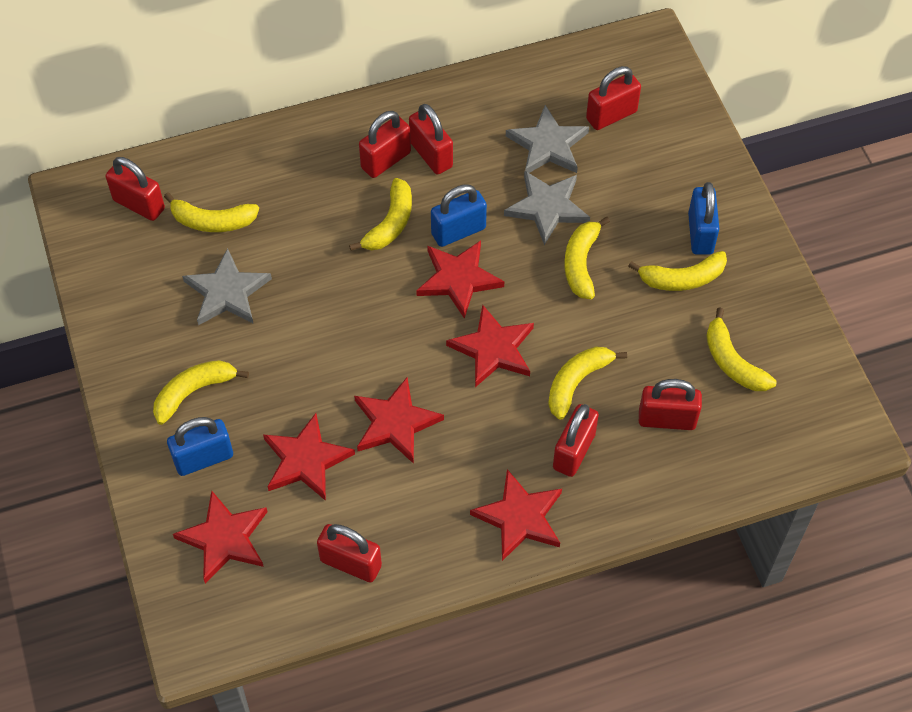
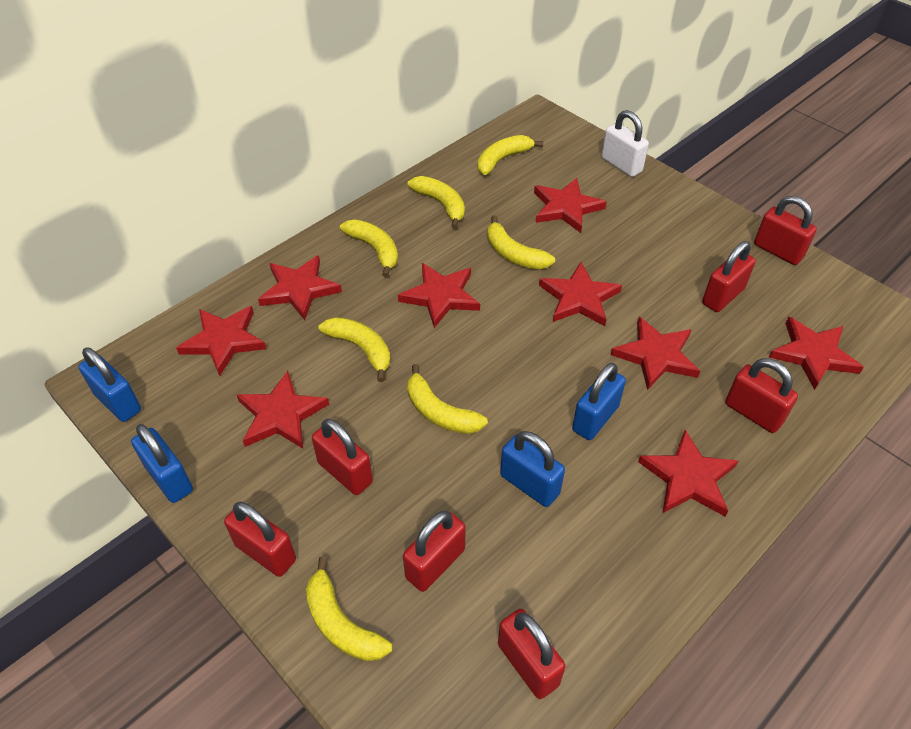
blue padlock: [167,417,233,476] [431,184,487,247] [688,182,719,255] = 3 -> [78,347,141,422] [131,424,193,503] [500,431,565,507] [572,363,626,440] = 4
grey star: [182,248,272,325] [504,170,590,245] [506,105,589,173] = 3 -> none = 0
red star: [173,491,268,584] [263,413,355,501] [354,378,444,464] [416,240,504,319] [446,305,534,387] [470,469,562,561] = 6 -> [176,306,266,376] [237,371,329,449] [258,255,342,320] [398,263,480,328] [534,178,607,233] [539,262,622,326] [611,317,700,390] [638,430,738,516] [769,317,864,390] = 9
white padlock: none = 0 -> [601,110,649,177] = 1

